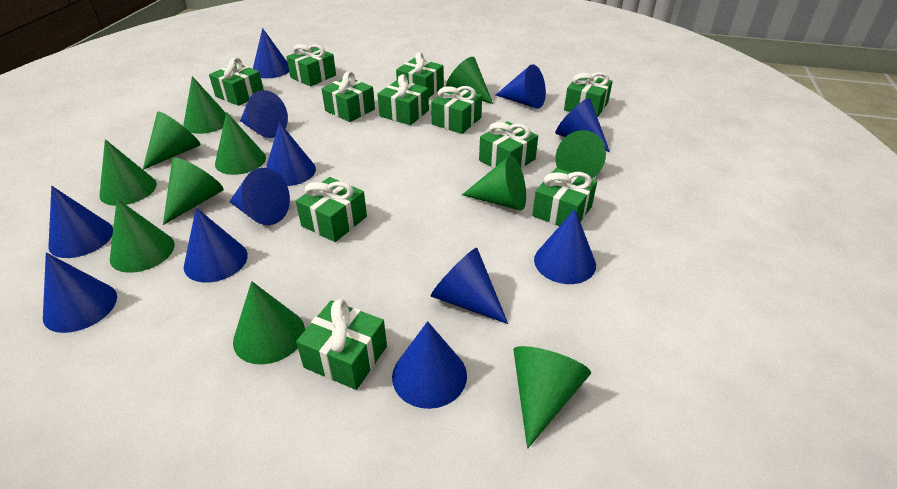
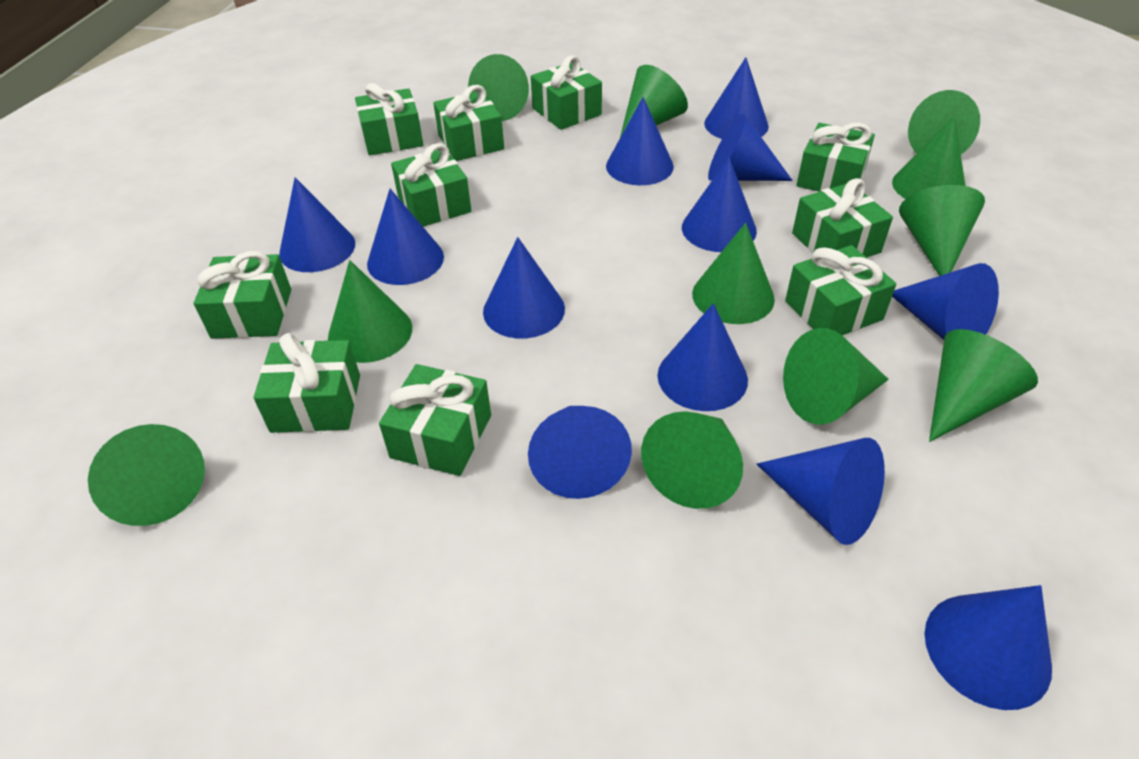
green gift: [209,58,264,106] [286,44,336,87] [296,177,367,242] [296,299,387,390] [322,71,375,122] [377,74,429,125] [396,52,444,97] [431,86,482,134] [479,121,538,169] [532,168,597,226] [564,72,613,118] = 11 -> [194,251,291,339] [254,333,360,433] [355,83,423,156] [379,364,491,476] [391,143,472,227] [433,85,504,161] [531,55,602,130] [785,245,896,335] [792,178,893,257] [796,123,875,192] = 10

